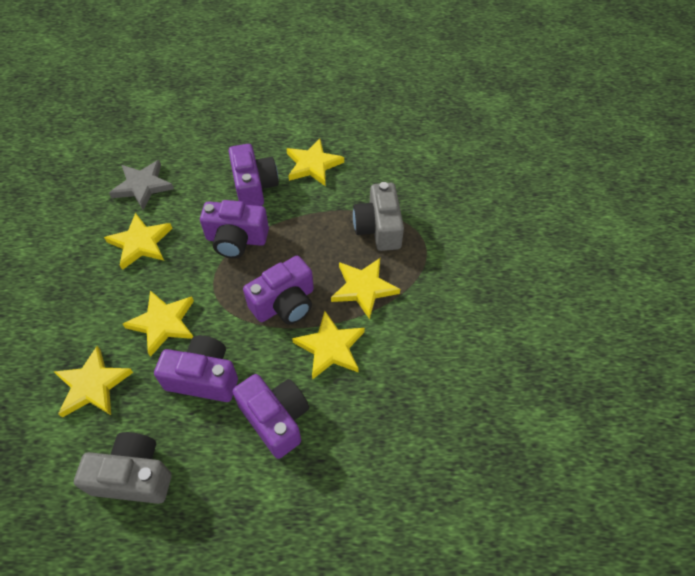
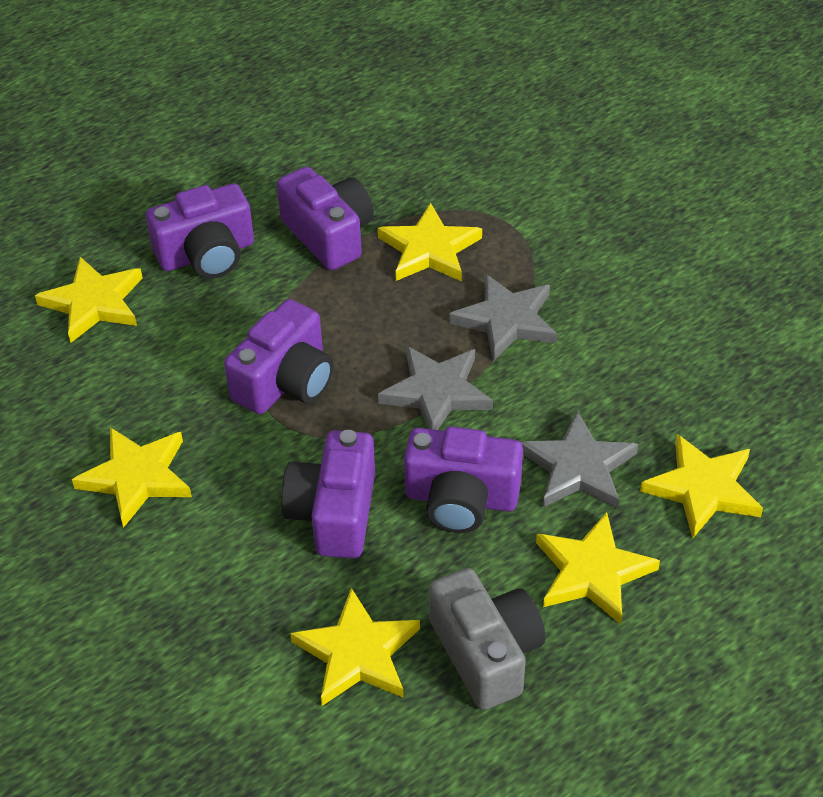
grey camera: [74,432,171,504] [353,182,404,251] = 2 -> [429,568,545,710] = 1
grey star: [109,160,174,210] = 1 -> [378,346,493,430] [449,273,557,362] [521,411,638,509] = 3

